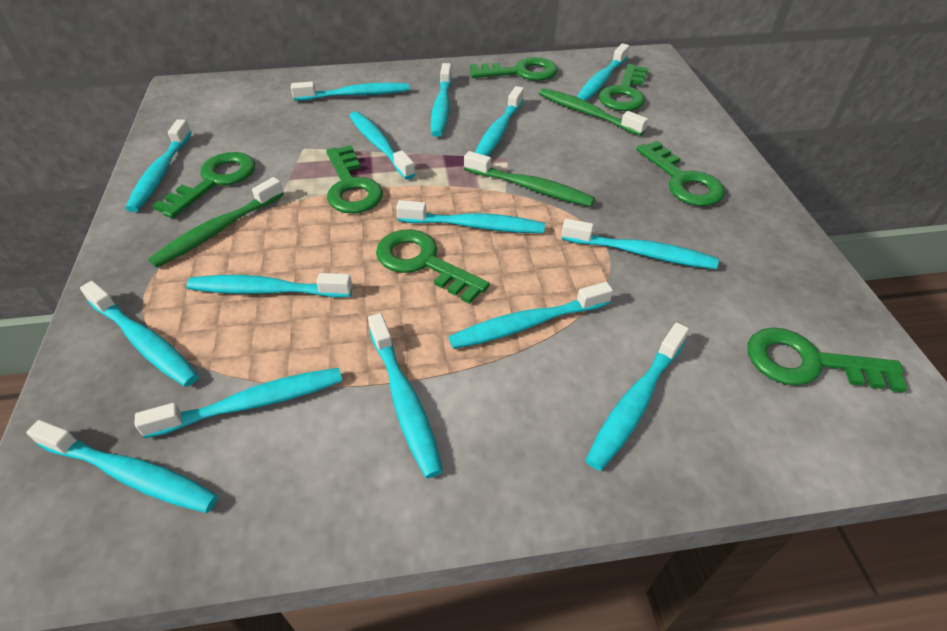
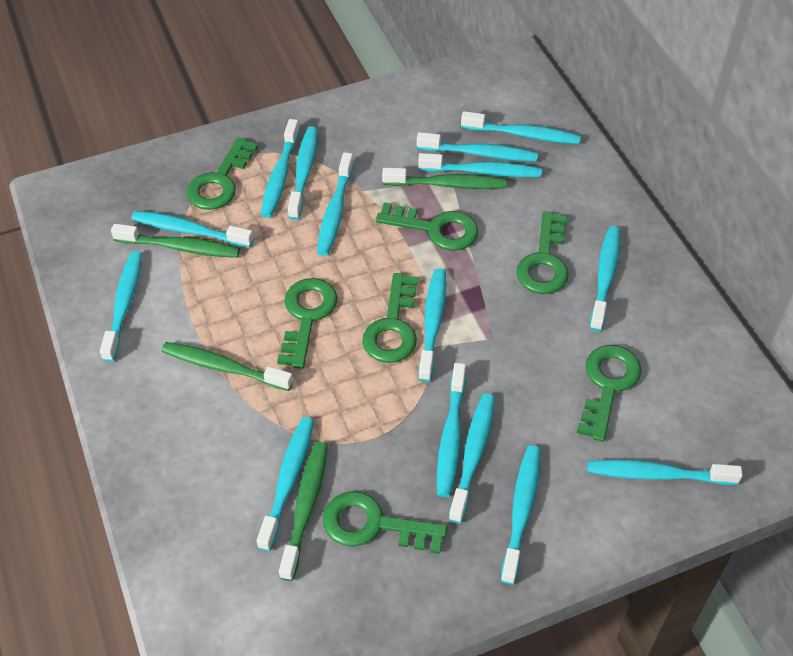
green toothbrush: [148,177,284,268] [464,151,595,207] [539,88,648,136] = 3 -> [111,224,240,258] [161,342,293,391] [279,442,328,581] [382,168,507,189] = 4

